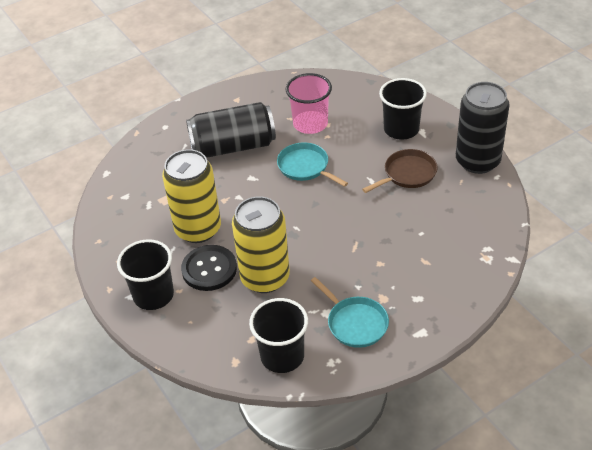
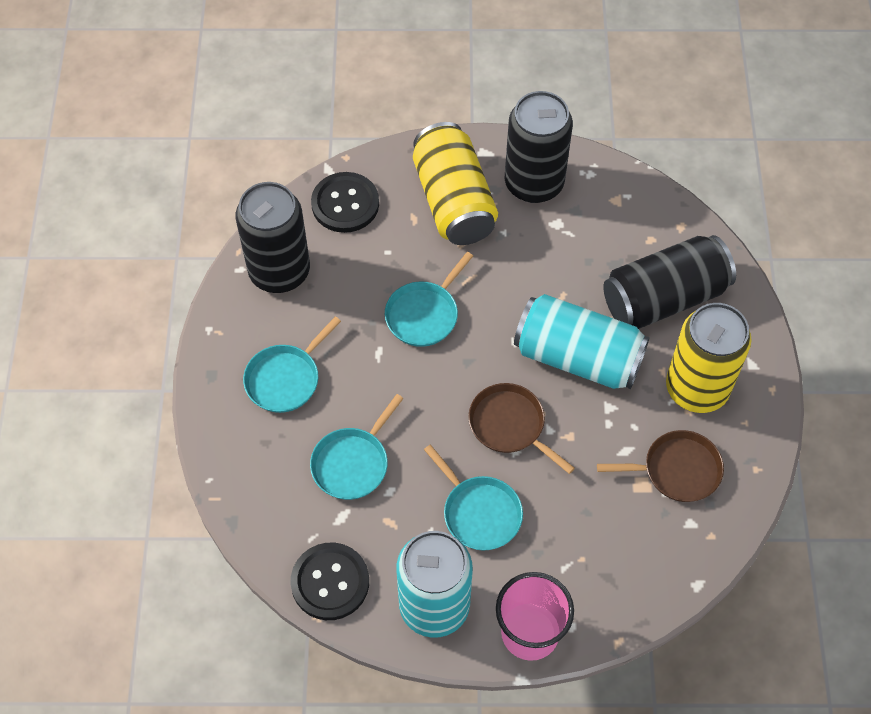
black button: [181,245,237,291] = 1 -> [291,543,369,620] [311,172,379,233] = 2
black can: [186,102,276,158] [456,82,510,174] = 2 -> [235,182,310,293] [505,91,573,203] [603,235,736,329] = 3
black cup: [117,239,174,310] [249,298,308,373] [379,78,427,140] = 3 -> none = 0
brown pan: [362,149,438,193] = 1 -> [468,383,575,474] [597,430,724,502] = 2
turquoise can: none = 0 -> [396,531,473,638] [514,294,650,389] = 2
turquoise pan: [277,142,348,187] [311,277,389,348] = 2 -> [243,317,341,413] [310,394,404,500] [385,252,473,347] [424,445,523,550] = 4

